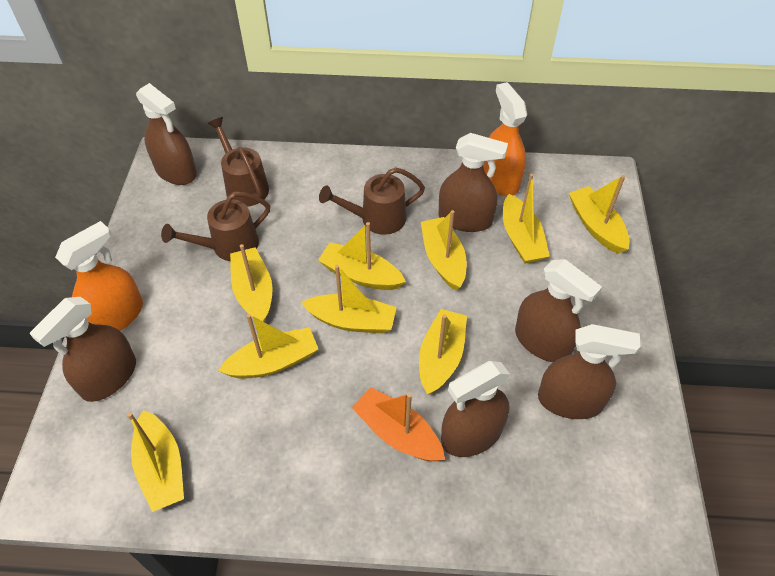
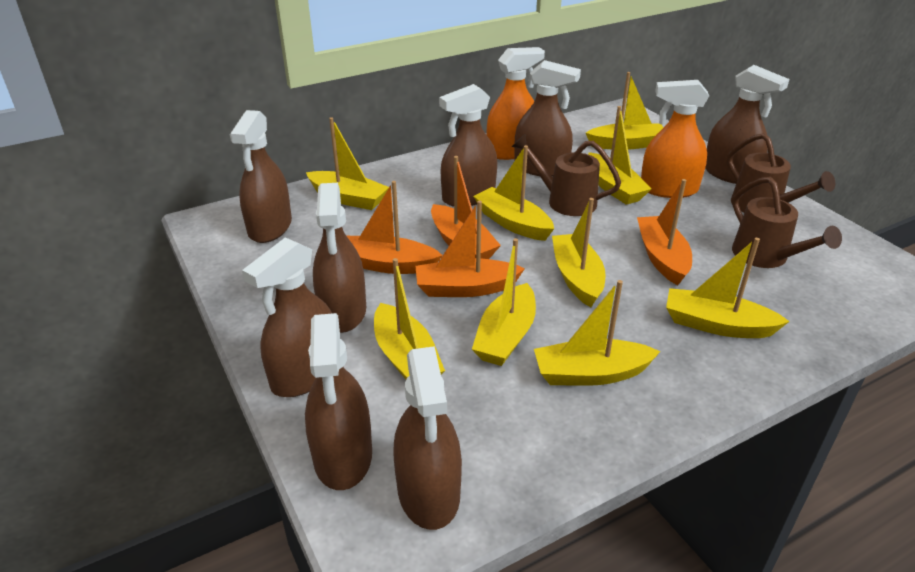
brown spray bottle: [29,297,136,402] [136,83,197,185] [439,133,508,232] [441,361,510,457] [515,259,602,362] [538,324,640,419] = 6 -> [230,110,292,243] [242,238,332,397] [305,313,372,490] [313,183,366,333] [393,346,462,530] [439,84,497,207] [514,60,581,177] [705,65,790,184] = 8
orange boat: [352,387,445,461] = 1 -> [347,181,443,274] [416,200,525,297] [431,156,501,259] [637,179,692,285] = 4

